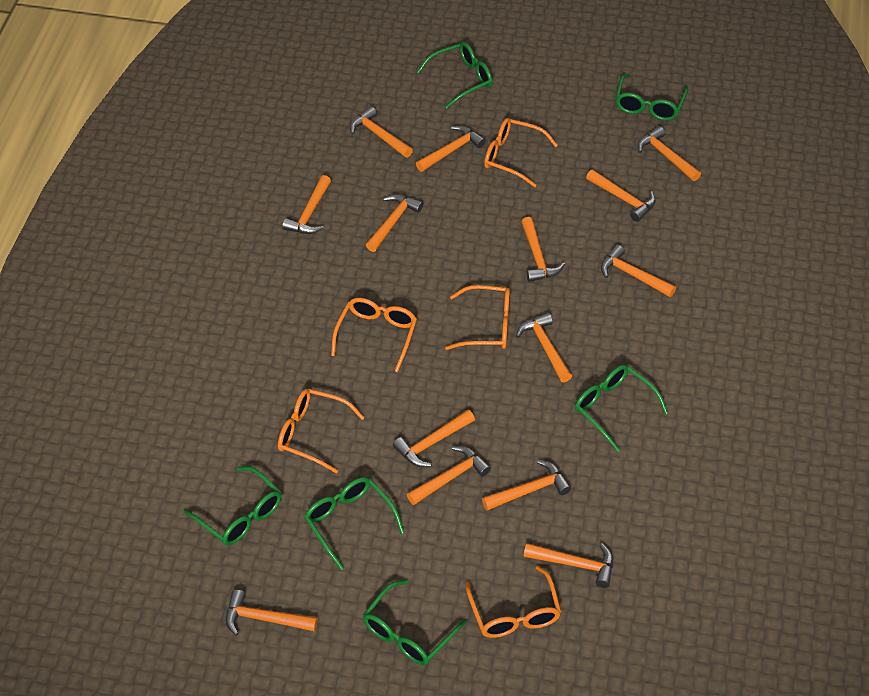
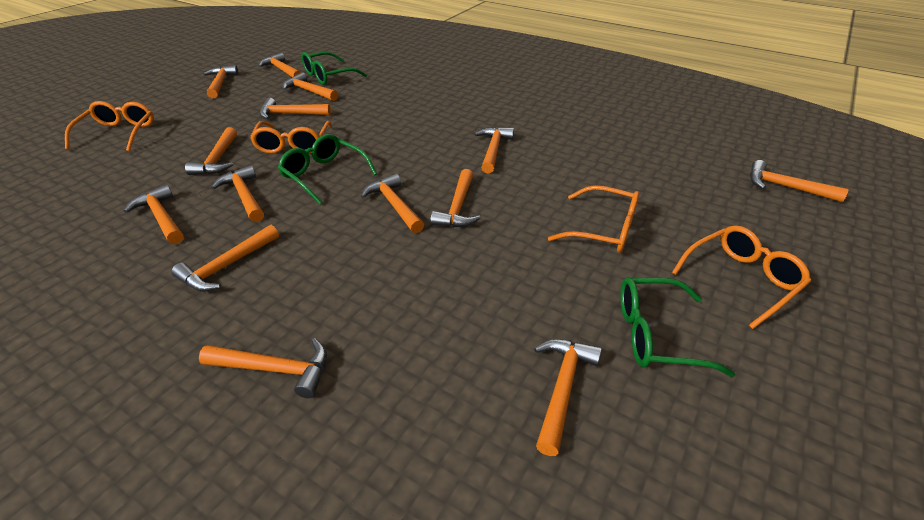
green glasses: [184,466,282,546] [304,477,405,570] [363,579,467,665] [417,42,493,109] [575,365,668,452] [615,74,688,121] = 6 -> [278,134,377,204] [301,52,367,85] [620,277,735,377] = 3
orange glasses: [278,389,365,473] [331,298,417,372] [445,285,510,350] [465,566,561,638] [484,118,558,187] = 5 -> [65,101,154,152] [250,121,332,154] [548,185,639,253] [672,225,811,329] = 4

